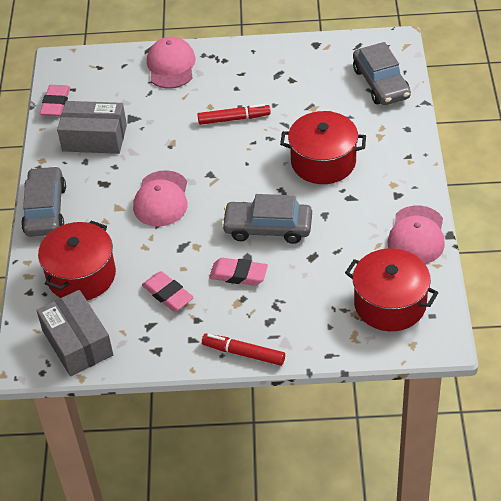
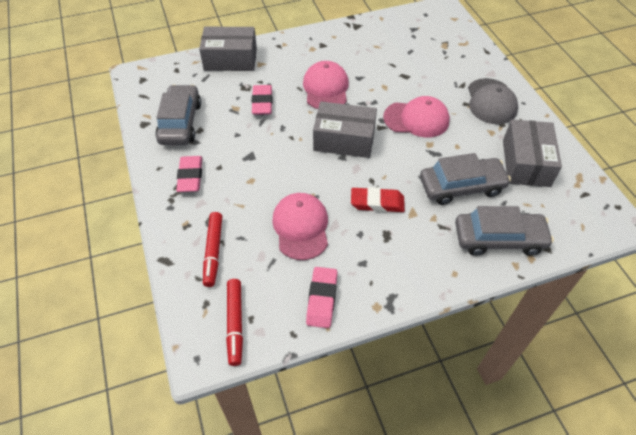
grey box: [36,290,113,376] [57,101,127,154] = 2 -> [199,27,257,71] [313,101,377,158] [503,120,562,187] = 3
grey cap: none = 0 -> [468,78,518,124] = 1
red eraser: none = 0 -> [351,187,405,212] = 1
red pot: [38,221,116,300] [280,111,366,184] [345,248,438,331] = 3 -> none = 0

